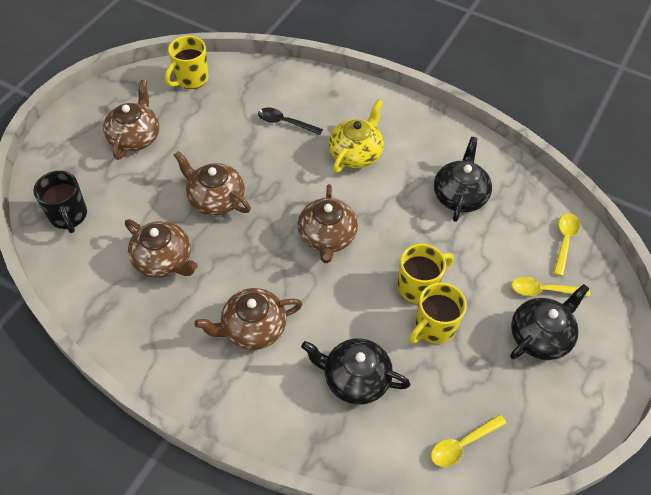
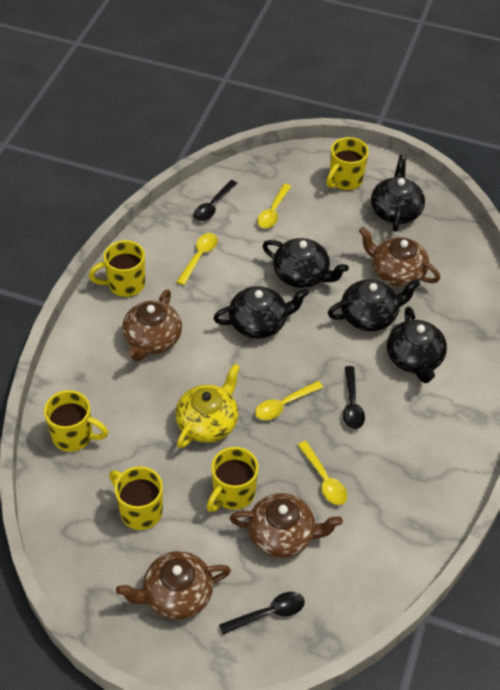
black mug: [33,171,87,233] = 1 -> none = 0
black spoon: [258,108,323,135] = 1 -> [194,180,238,221] [219,592,305,635] [343,366,365,429] = 3
black teapot: [301,338,411,405] [434,137,492,222] [510,284,589,360] = 3 -> [213,286,309,339] [262,238,349,288] [328,279,420,331] [371,155,425,232] [387,306,447,383] = 5
brown teapot: [103,80,159,160] [125,219,198,278] [174,151,251,216] [194,288,302,350] [298,184,358,263] = 5 -> [116,551,231,620] [122,289,182,361] [230,493,343,558] [359,227,440,287] = 4
yellow mug: [165,36,209,89] [398,244,454,304] [409,282,467,344] = 3 -> [44,390,108,452] [89,240,145,297] [109,466,163,530] [207,447,259,512] [326,137,369,191] = 5
yellow spoon: [431,414,507,467] [512,277,590,297] [554,213,580,276] = 3 -> [177,233,218,285] [255,381,323,420] [257,184,291,228] [298,441,348,505] = 4

